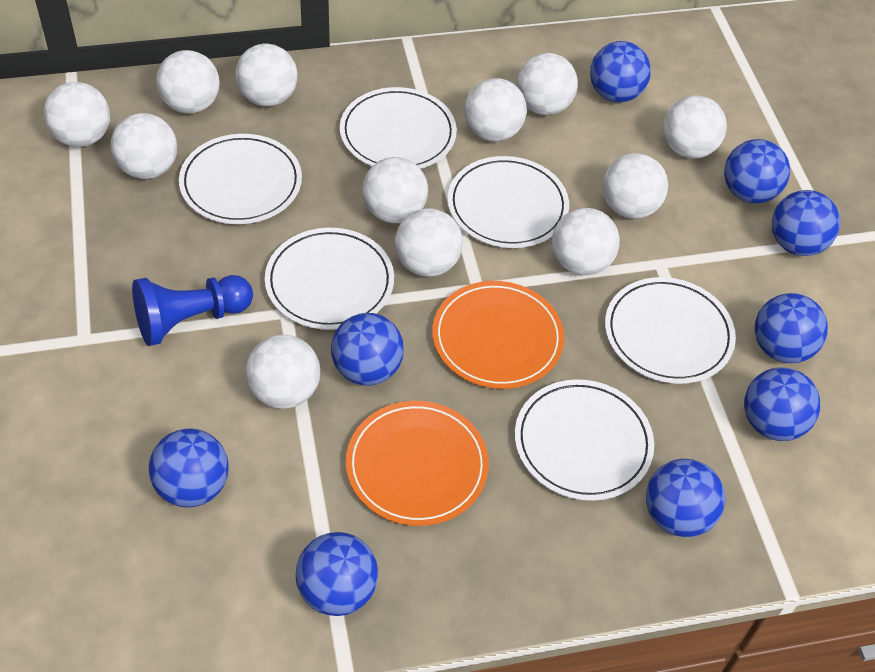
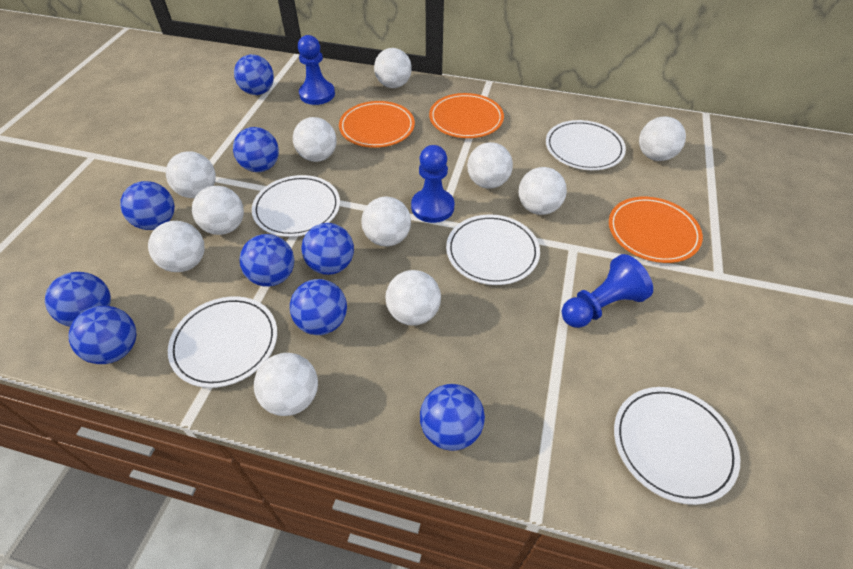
blue pawn: [132,275,253,346] = 1 -> [298,35,335,105] [411,145,454,223] [562,254,653,328] = 3
orange plate: [346,401,489,526] [432,281,564,389] = 2 -> [339,101,415,148] [429,93,504,138] [609,197,703,263] = 3
white ball: [44,82,110,147] [111,113,177,179] [156,50,220,114] [236,44,297,106] [246,335,320,409] [362,157,428,223] [395,208,463,277] [465,78,527,141] [517,53,578,115] [552,208,620,275] [602,153,668,219] [663,95,727,159] = 12 -> [148,221,205,272] [166,151,216,198] [192,186,244,235] [254,353,318,416] [293,117,337,162] [361,197,411,247] [374,48,412,88] [385,270,441,326] [467,142,513,189] [518,167,567,215] [639,116,686,161] = 11
white plate: [179,134,302,224] [265,228,394,330] [340,87,457,169] [448,156,569,248] [515,379,654,501] [605,277,736,384] = 6 -> [168,296,277,388] [252,175,340,237] [446,214,540,285] [546,120,626,170] [614,387,740,505] = 5

